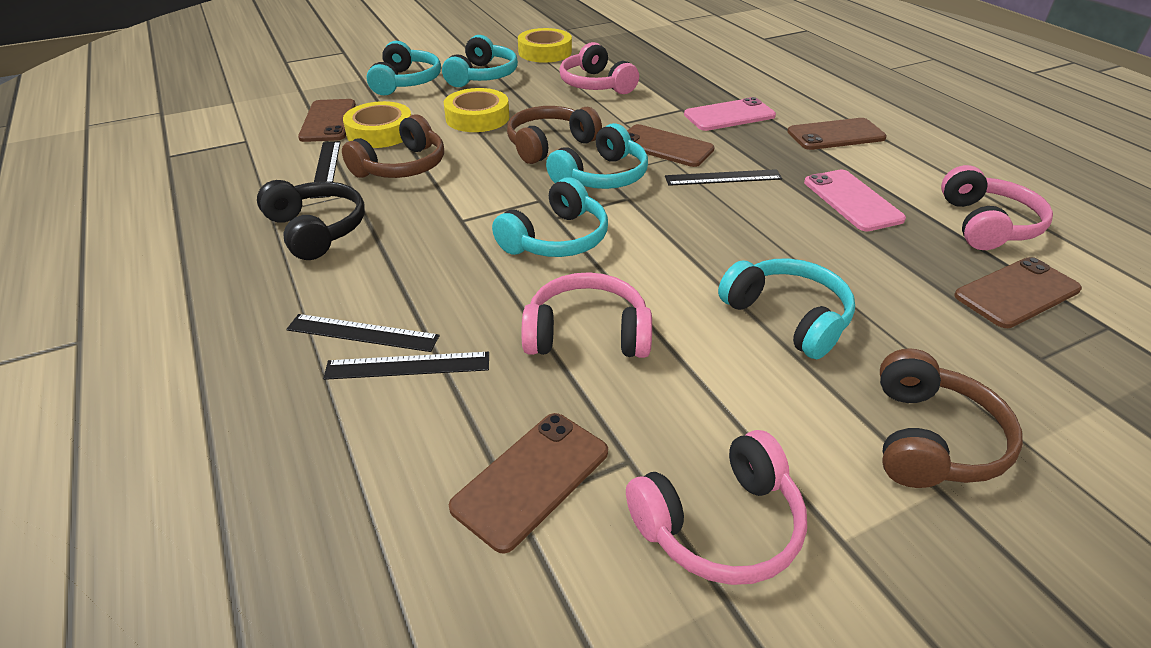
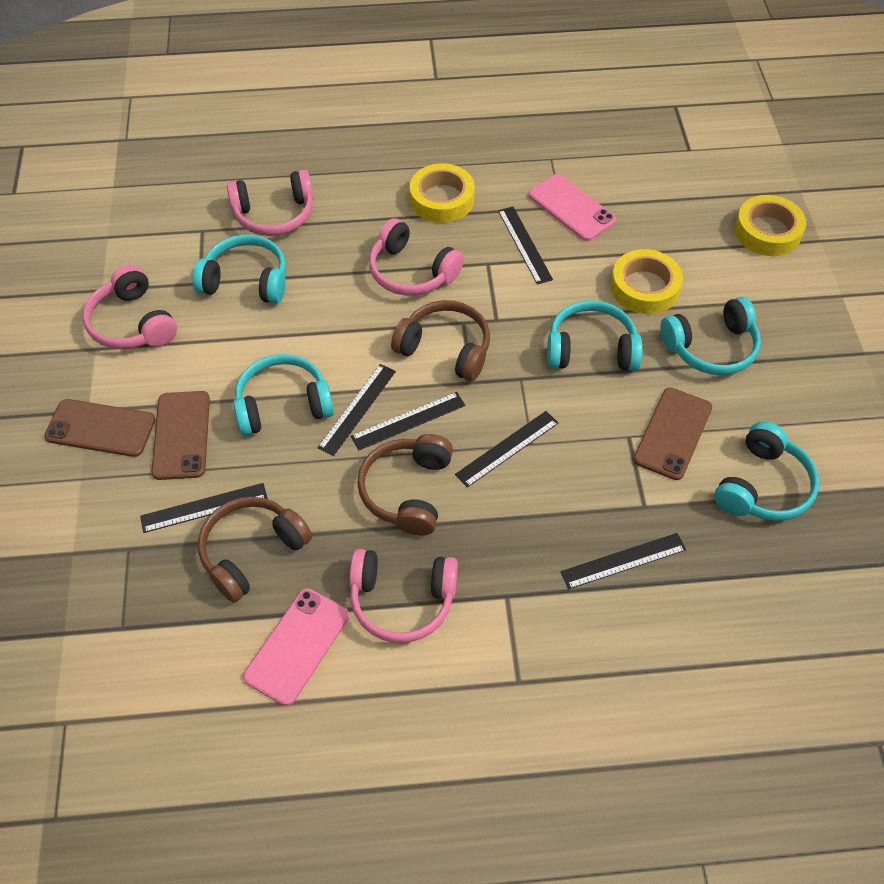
black headphones: [257,180,365,260] = 1 -> none = 0
black ruler: [286,314,440,352] [311,141,341,199] [323,352,489,380] [665,169,782,186] = 4 -> [140,483,268,533] [317,364,396,456] [351,392,465,451] [455,411,558,488] [498,207,553,284] [560,533,686,589] = 6
brown phone: [298,99,356,142] [449,413,608,554] [627,124,715,167] [787,118,887,150] [954,257,1082,328] = 5 -> [44,399,155,457] [151,391,210,480] [633,387,712,480] = 3

